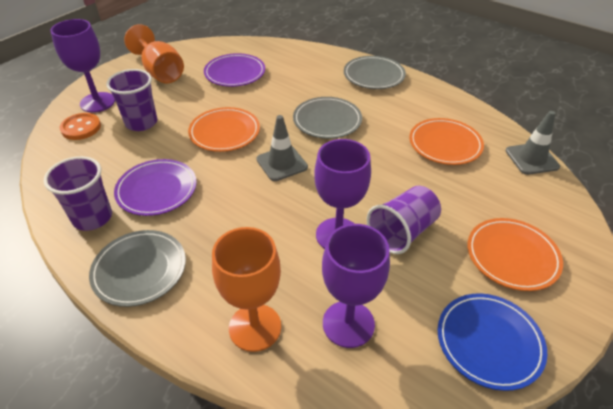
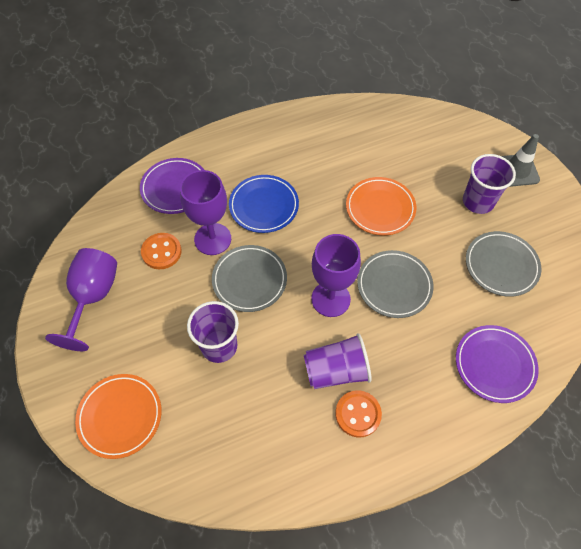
grey traffic cone: [256,115,308,181] [506,111,560,175] = 2 -> [502,134,540,187] = 1
orange button: [60,113,101,140] = 1 -> [141,233,181,269] [335,390,382,437] = 2
orange goblet: [124,24,184,83] [212,227,281,352] = 2 -> none = 0
orange plate: [188,107,260,152] [409,118,484,165] [467,218,563,291] = 3 -> [75,374,161,459] [346,177,417,235] = 2

